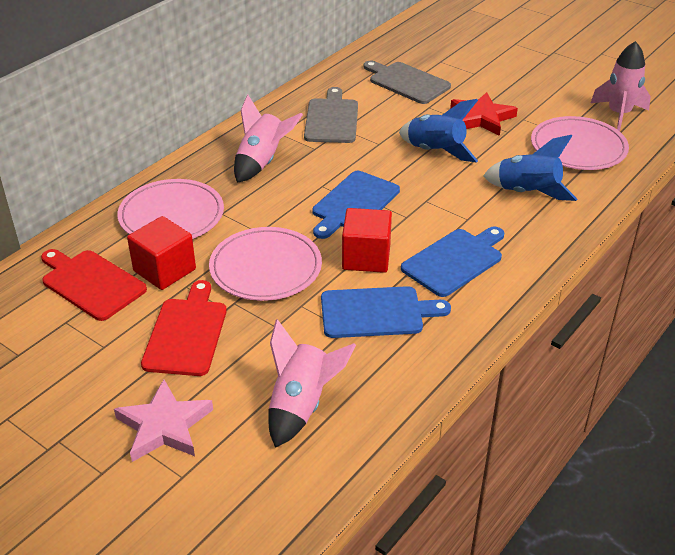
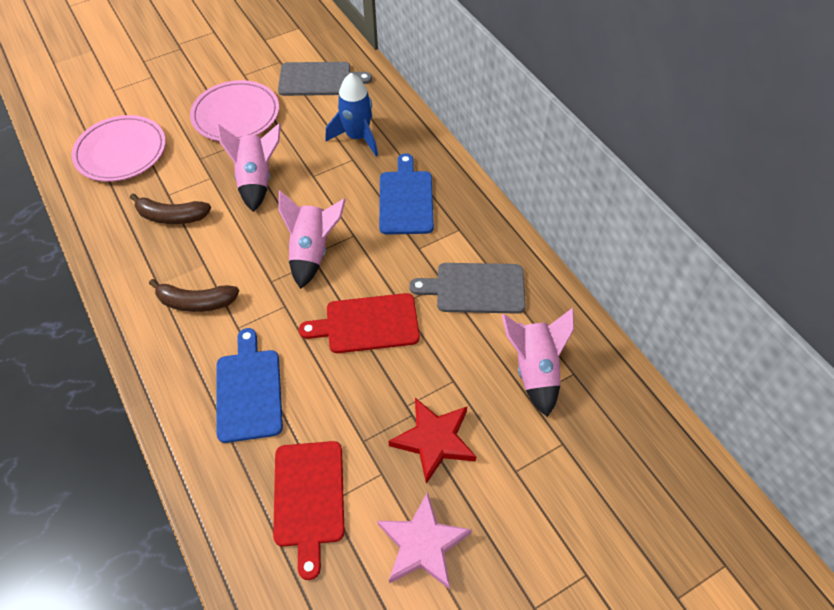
blue cutting board: [312,171,400,239] [321,286,451,338] [401,226,504,297] = 3 -> [217,328,283,443] [379,153,434,235] = 2
blue rocket: [399,99,478,163] [483,135,577,201] = 2 -> [325,73,378,156] = 1
brown banana: none = 0 -> [130,193,211,224] [149,279,239,312] = 2
pink plate: [117,179,224,239] [209,227,322,301] [531,116,629,170] = 3 -> [71,115,166,182] [190,80,279,141] = 2
red cube: [127,216,196,290] [342,208,392,273] = 2 -> none = 0

